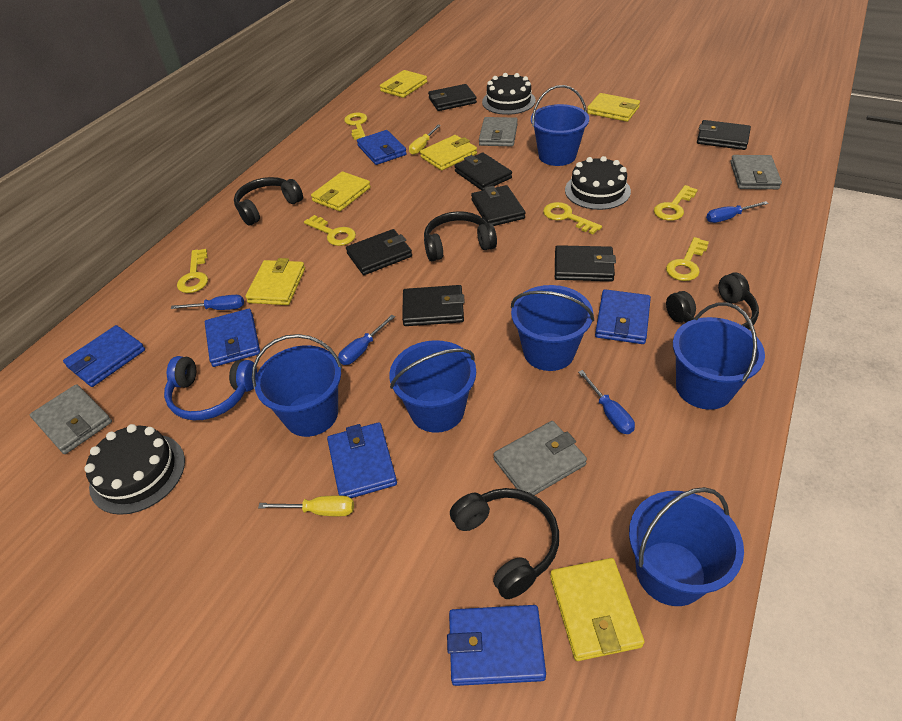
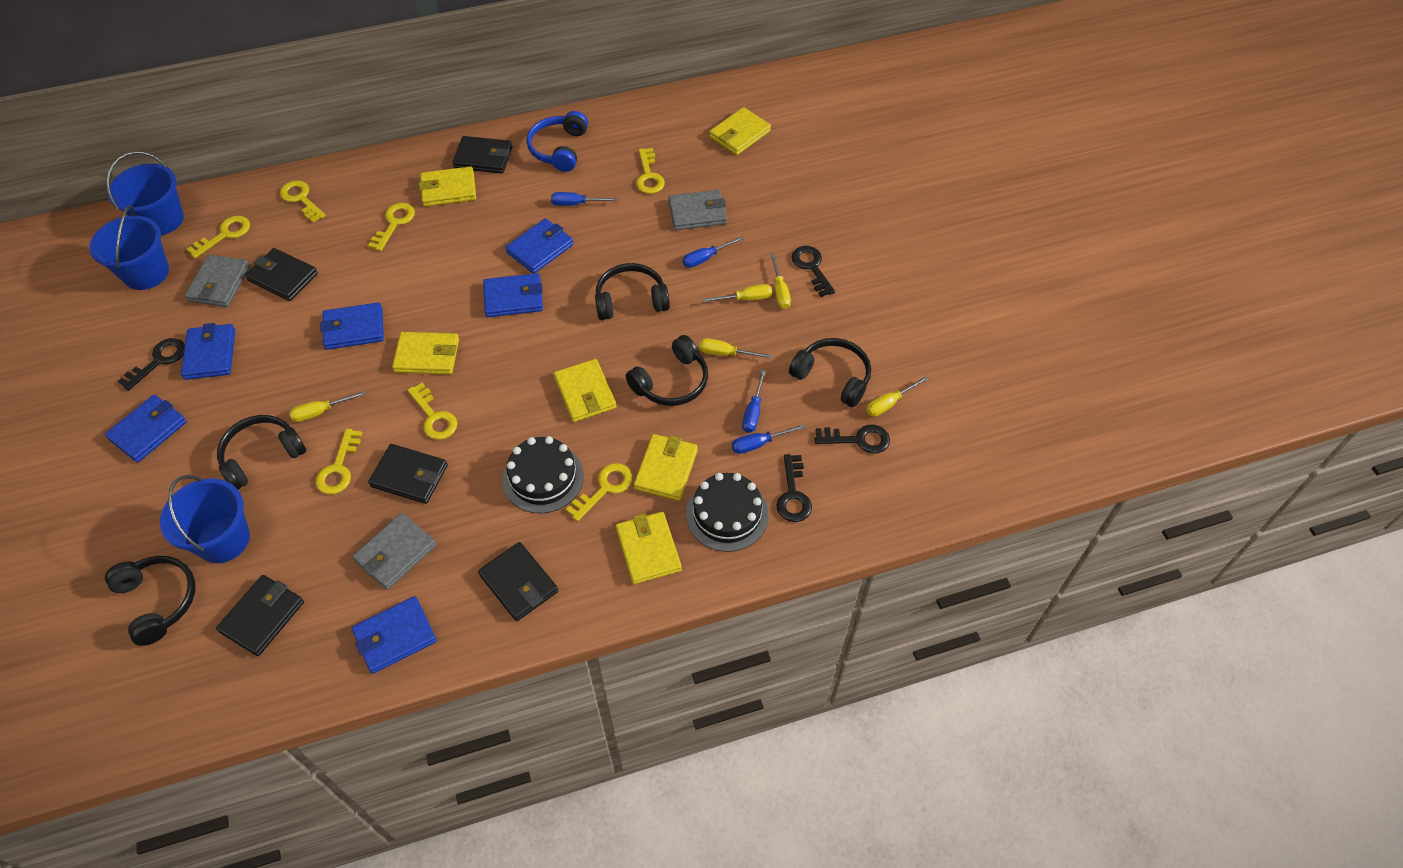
black cake: [84,424,185,515] [482,73,536,115] [565,156,631,210] = 3 -> [503,436,584,513] [686,473,769,552] = 2
black headphones: [234,177,303,225] [424,211,497,261] [450,488,559,599] [666,273,759,329] = 4 -> [105,556,196,646] [217,415,306,490] [595,263,670,320] [626,335,708,406] [789,338,871,407] = 5
black key: none = 0 -> [118,338,185,391] [777,454,812,522] [792,246,835,297] [815,425,890,454] = 4
black wallet: [346,229,412,275] [402,285,465,326] [428,84,477,111] [454,153,512,191] [471,185,525,226] [555,245,616,281] [697,120,751,150] = 7 -> [216,575,304,656] [245,248,318,301] [368,444,448,504] [452,136,512,174] [478,542,558,621] = 5
blue bucket: [252,334,342,437] [389,340,476,433] [511,285,594,371] [531,85,589,166] [629,487,744,606] [673,303,765,410] = 6 -> [89,205,169,290] [106,151,184,235] [160,475,250,563] = 3
grey wallet: [30,384,112,454] [479,117,518,146] [493,421,587,495] [730,155,782,189] = 4 -> [185,255,250,307] [352,513,436,590] [668,190,727,230] = 3
yellow key: [177,249,208,293] [304,215,356,246] [344,113,367,140] [543,202,602,234] [654,185,698,221] [666,237,709,281] = 6 -> [187,216,250,258] [280,180,326,222] [316,429,362,495] [368,203,415,251] [408,383,457,440] [566,463,633,521] [636,148,665,194] = 7
yellow screwdriver: [258,495,354,516] [409,125,441,155] = 2 -> [289,391,366,422] [699,338,771,358] [703,284,772,302] [771,254,791,309] [866,376,928,417] = 5

